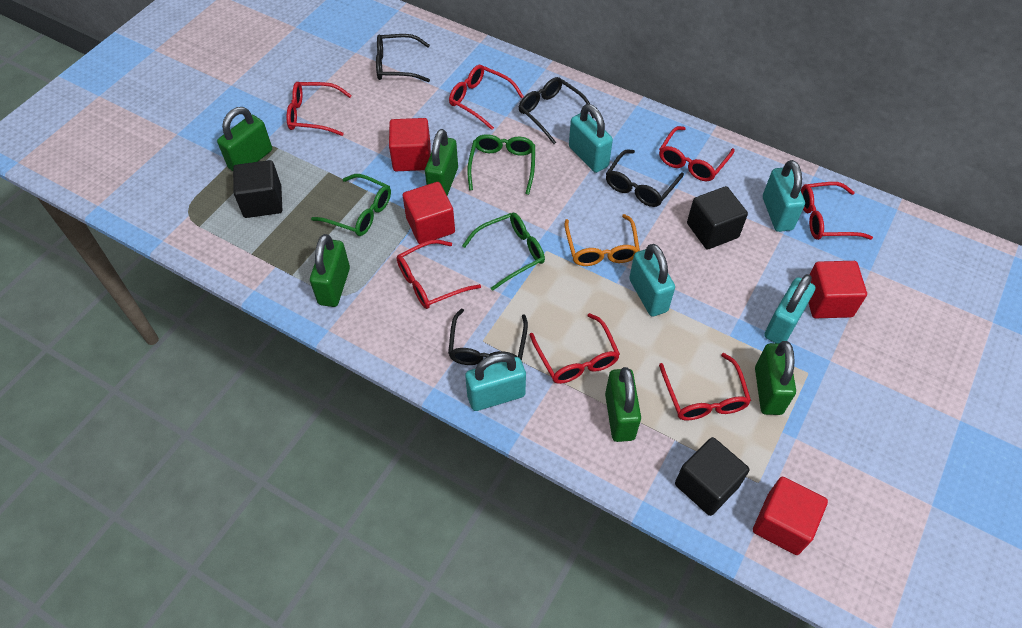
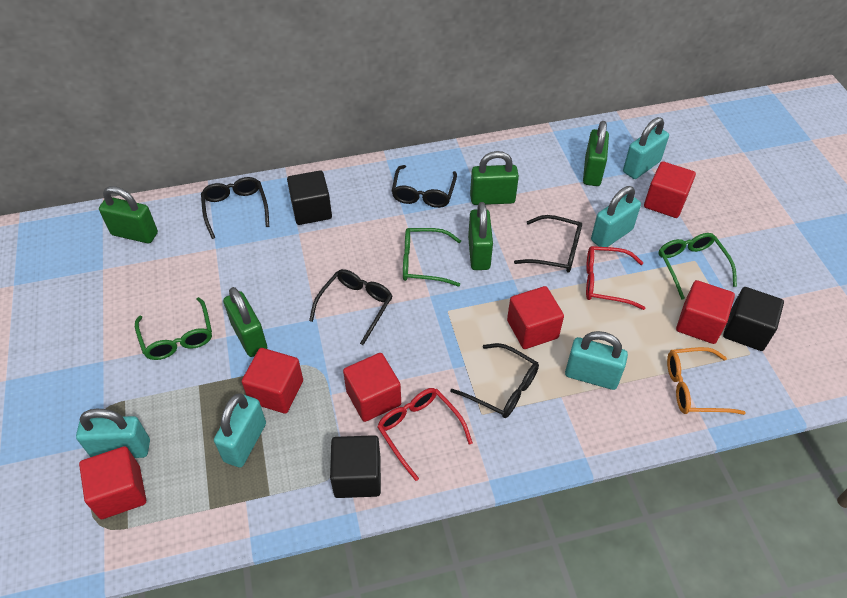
black glasses: [376,34,430,82] [448,309,528,365] [519,77,594,144] [606,150,684,207] = 4 -> [201,177,269,239] [309,269,392,345] [392,165,457,208] [450,343,539,418] [514,215,582,272] = 5
red cube: [389,118,431,171] [403,182,455,244] [753,477,828,555] [809,261,867,318] = 4 -> [79,446,146,519] [242,348,303,414] [343,353,401,422] [507,286,564,349] [644,161,696,218] [676,280,735,344] = 6
red glasses: [287,82,352,136] [397,240,481,309] [449,65,524,130] [530,313,620,384] [659,126,735,181] [659,353,751,420] [801,182,873,240] = 7 -> [377,388,473,481] [586,246,645,310] = 2

